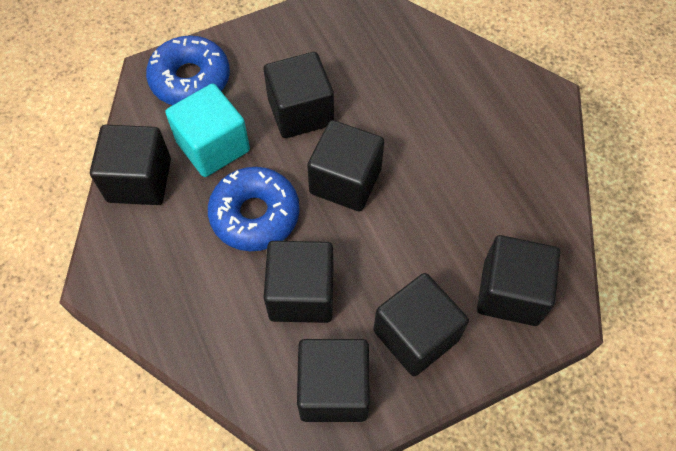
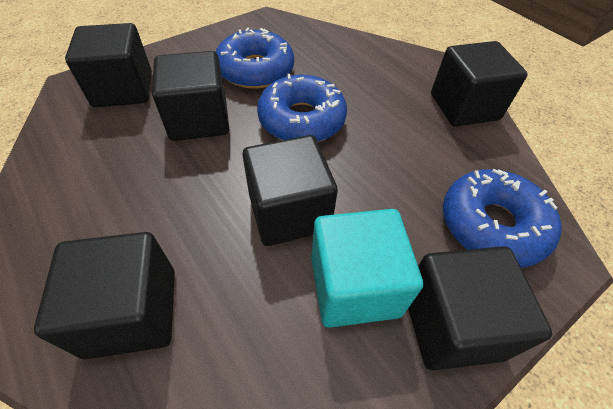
black cube: [90,125,171,205] [263,241,334,323] [264,52,334,138] [297,339,370,422] [307,120,384,212] [374,273,469,376] [477,235,560,326] = 7 -> [34,232,175,359] [65,23,152,107] [152,51,229,141] [242,135,338,246] [408,246,552,370] [431,41,528,127] = 6
blue donut: [146,35,230,105] [208,167,300,251] = 2 -> [216,27,294,89] [257,74,347,142] [443,169,562,268] = 3

